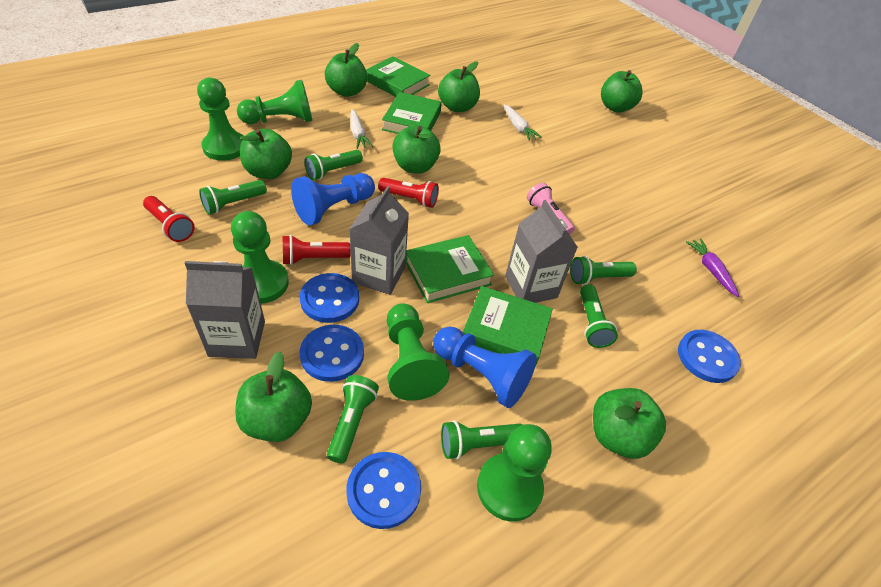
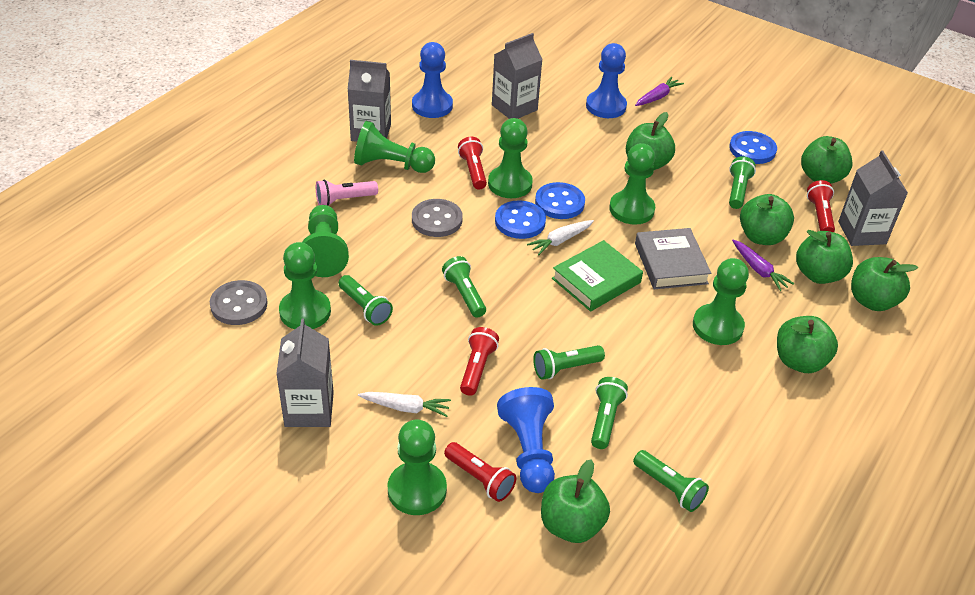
blue button: [300,273,359,323] [300,325,364,382] [346,452,421,529] [678,330,741,383] = 4 -> [495,200,546,239] [535,182,585,219] [729,131,777,164] = 3
blue pawn: [291,173,375,225] [433,327,537,408] = 2 -> [412,42,453,118] [497,387,555,493] [586,43,627,118] = 3
green book: [366,56,430,97] [382,92,442,134] [406,235,494,303] [463,286,553,364] = 4 -> [552,240,643,312] = 1
green pawn: [197,78,243,161] [231,211,289,304] [237,80,313,124] [387,303,449,401] [477,424,552,522] = 5 -> [279,242,331,329] [302,205,349,277] [354,121,435,173] [388,419,447,515] [488,118,533,198] [609,143,655,225] [693,258,749,345] = 7
grey book: none = 0 -> [635,228,711,289] = 1
grey button: none = 0 -> [210,280,268,325] [412,199,463,237] = 2
grey carton: [185,261,265,359] [349,186,409,295] [505,200,578,303] = 3 -> [276,319,334,427] [348,60,391,142] [492,33,543,119] [838,150,908,246] = 4
purple carrot: [686,239,740,297] = 1 -> [635,77,684,106] [732,240,795,291] = 2
red flashlight: [143,196,195,242] [283,235,351,265] [378,178,439,208] = 3 -> [444,442,516,502] [458,137,487,190] [460,327,499,396] [807,180,835,232] = 4

